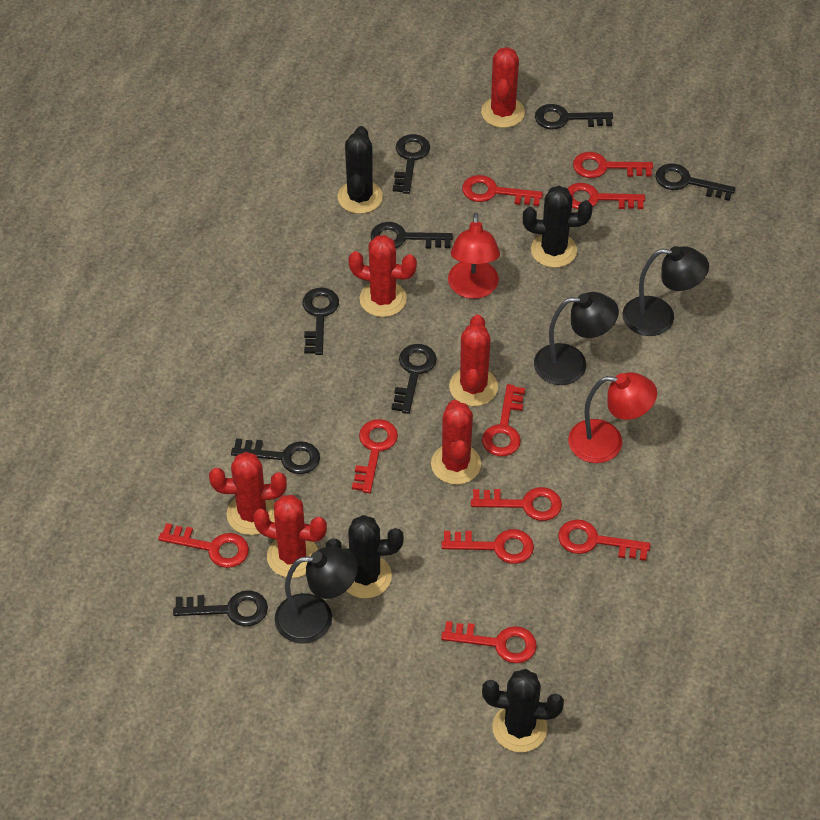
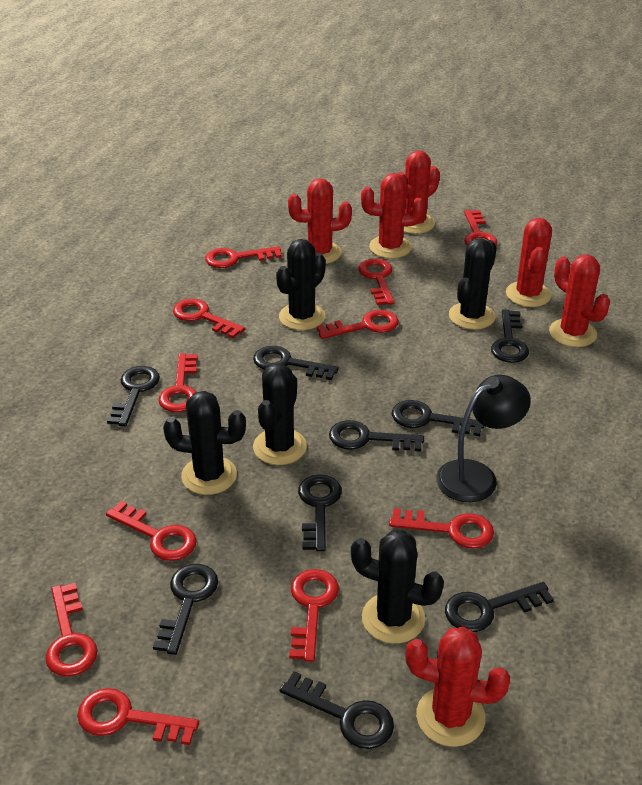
black cactus: [326,515,403,599] [338,126,383,214] [482,669,564,752] [523,186,593,268] = 4 -> [163,391,246,495] [253,364,307,465] [276,239,326,330] [351,530,444,644] [449,238,497,330] = 5
black key: [173,590,268,626] [231,438,320,474] [302,287,339,355] [370,222,453,249] [391,344,437,414] [393,134,430,194] [535,104,613,129] [656,163,735,201] = 8 -> [107,366,160,426] [153,564,218,655] [253,346,339,380] [279,671,394,749] [298,474,342,551] [329,420,424,452] [392,400,484,436] [445,582,554,632] [491,310,529,363] = 9
black lamp: [275,547,358,644] [534,292,619,385] [622,246,709,336] = 3 -> [436,375,531,502] = 1
red key: [158,523,249,568] [352,419,398,493] [441,529,534,564] [441,621,537,663] [462,175,543,206] [471,487,562,521] [482,384,525,456] [558,519,651,561] [567,183,645,209] [573,152,653,178] = 10 -> [45,583,98,677] [77,688,199,745] [106,501,197,561] [159,353,198,412] [173,299,245,338] [205,246,282,268] [289,569,339,662] [317,310,399,339] [358,259,394,305] [389,508,494,549] [464,210,498,245] = 11
red lamp: [448,213,500,299] [568,372,657,463] = 2 -> none = 0

